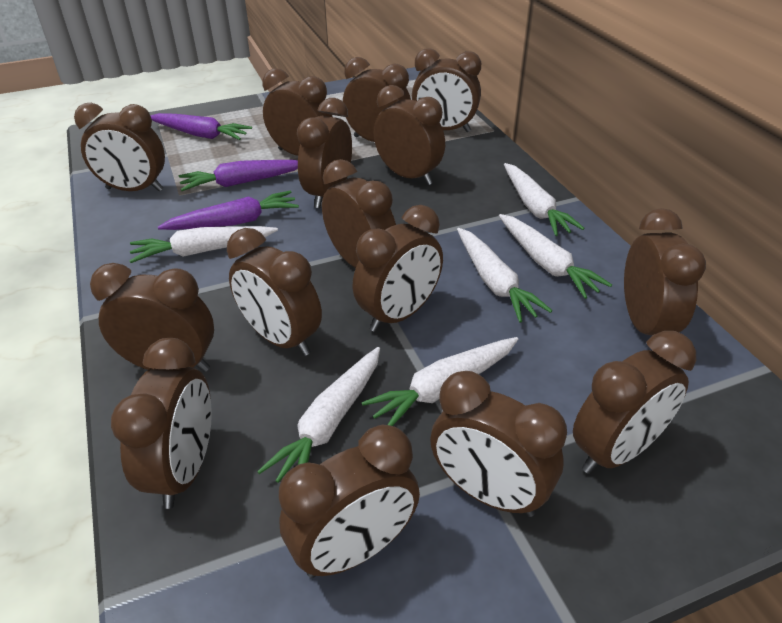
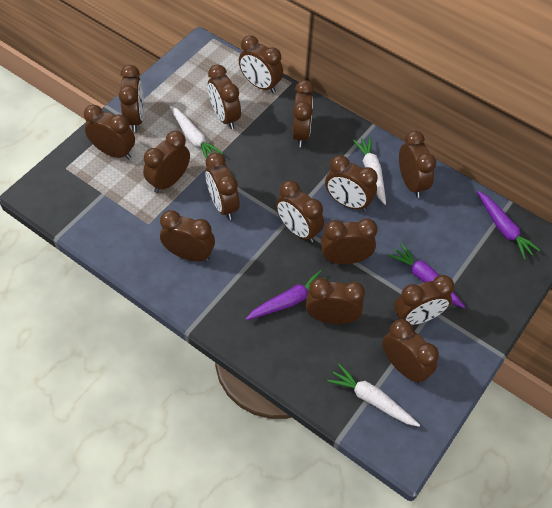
white carrot: [130,226,278,263] [257,347,380,483] [362,337,518,426] [457,228,552,323] [499,214,612,299] [504,163,585,236] = 6 -> [169,106,223,159] [327,364,420,427] [353,137,386,205] = 3

